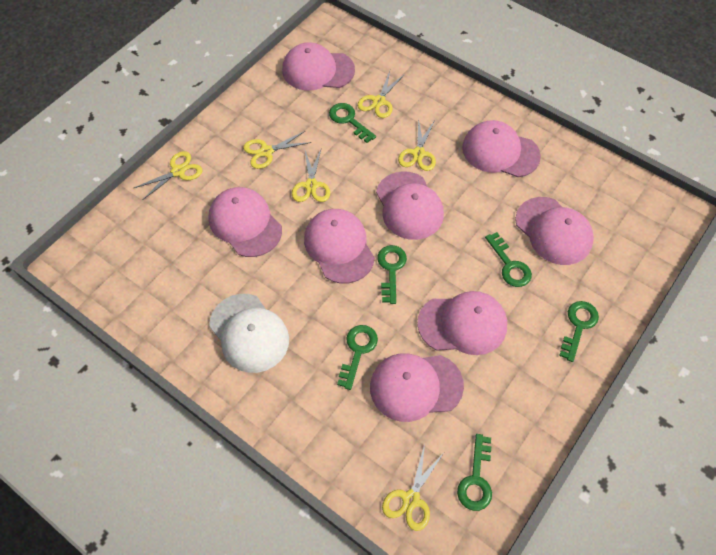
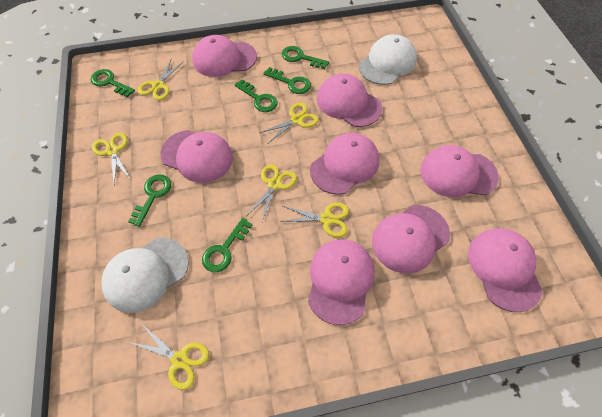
white cap: [209,294,289,373] = 1 -> [101,237,189,313] [359,34,417,85] = 2

